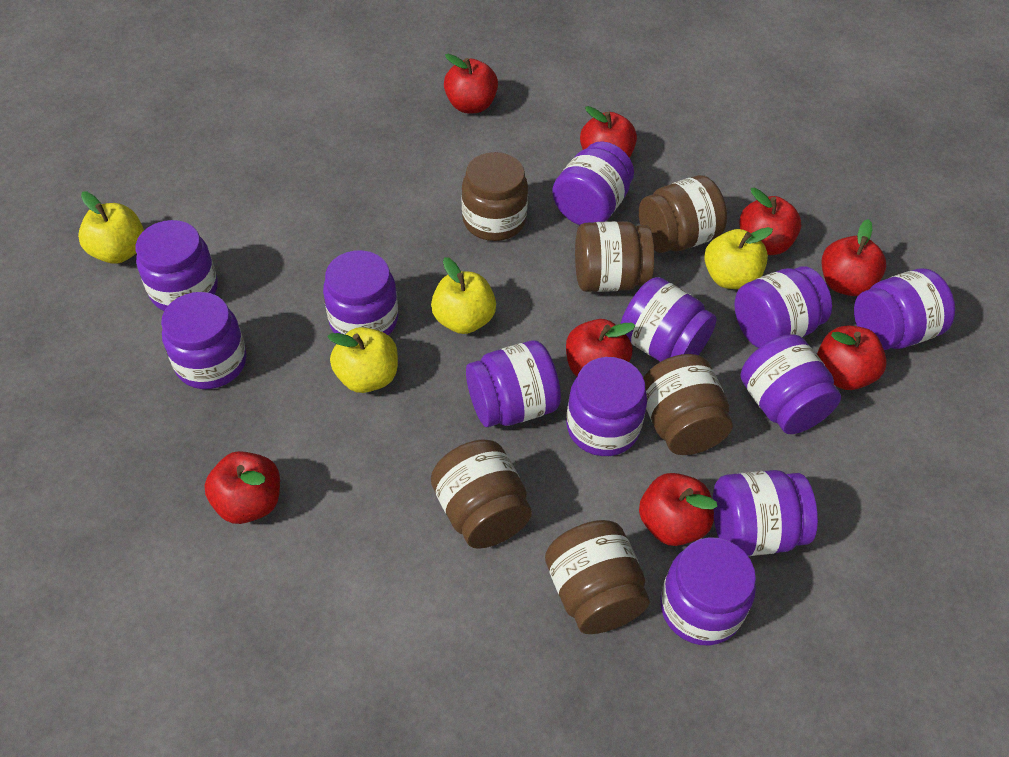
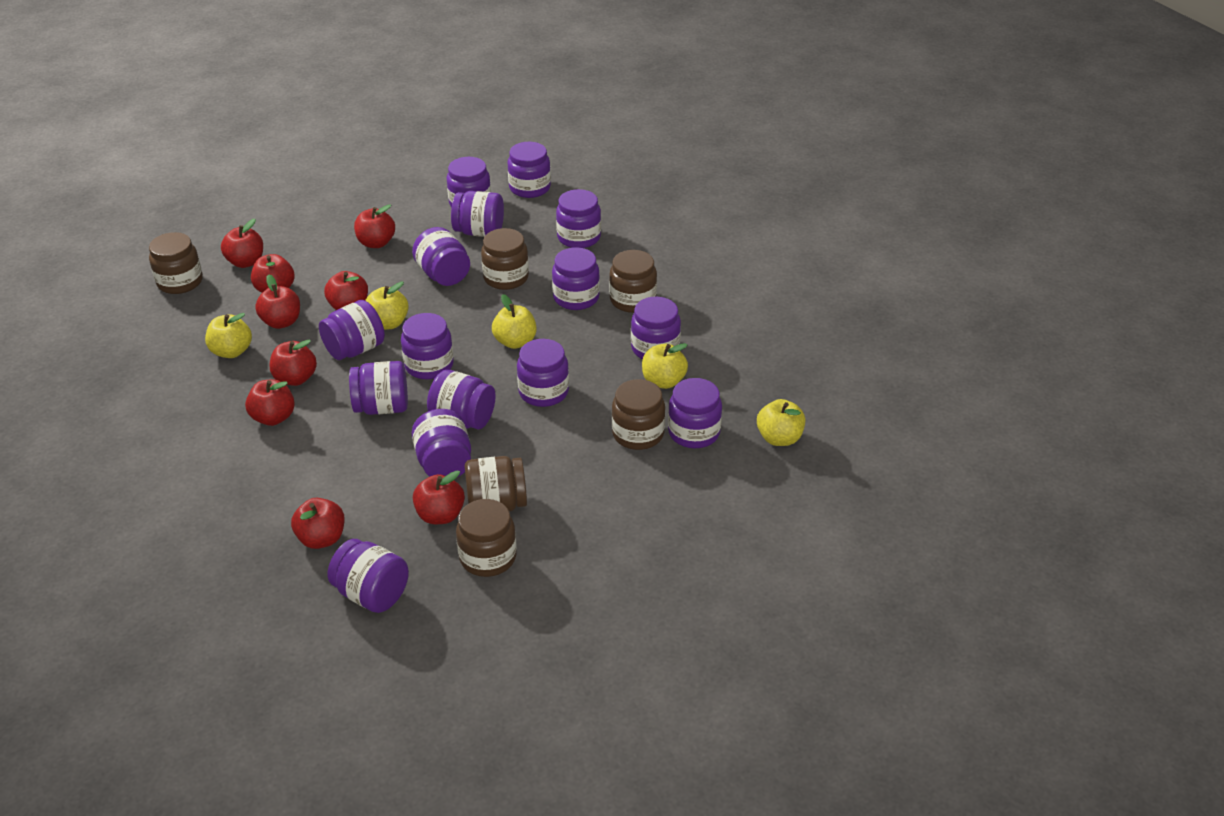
purple jar: [136,220,218,311] [161,292,247,389] [323,250,398,335] [466,340,561,427] [552,141,634,225] [566,357,647,456] [620,277,717,362] [660,537,756,645] [713,470,818,556] [734,266,832,348] [741,335,841,434] [854,268,955,350] = 12 -> [319,300,385,360] [327,539,409,613] [349,361,408,415] [401,313,454,380] [412,227,470,286] [412,409,471,477] [427,370,496,429] [447,157,491,208] [451,191,504,237] [507,142,551,198] [517,339,569,407] [552,247,600,310] [556,189,601,248] [631,297,681,359] [668,378,722,448] = 15
red apple: [204,451,280,524] [444,54,498,113] [566,319,636,376] [580,106,637,158] [639,473,717,546] [739,188,801,255] [817,326,887,390] [822,219,886,296] = 8 -> [221,219,263,268] [245,379,295,426] [251,254,295,293] [255,274,300,329] [270,340,317,386] [291,498,345,549] [324,271,368,310] [354,204,395,248] [413,470,465,524] = 9
yellow apple: [78,192,144,264] [327,327,398,393] [431,257,496,334] [704,227,773,289] = 4 -> [205,313,252,358] [365,281,409,330] [492,294,537,349] [642,343,688,389] [757,399,805,446] = 5

